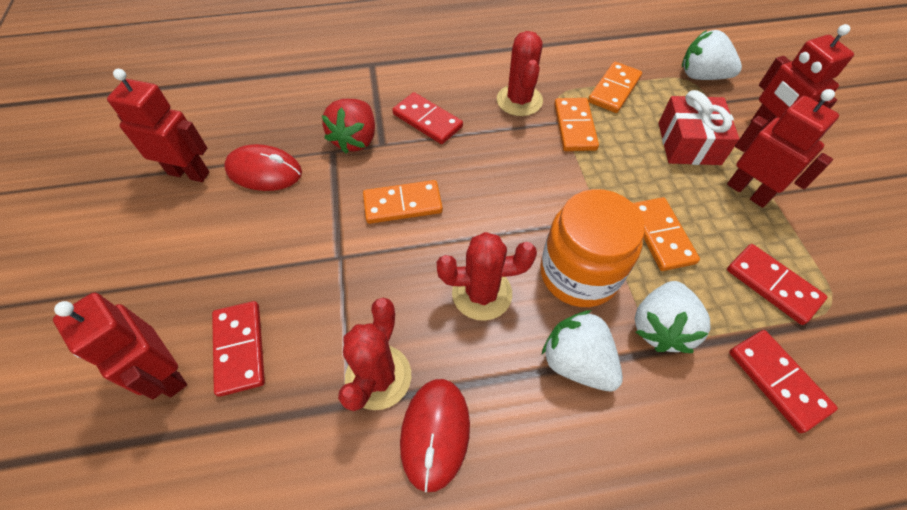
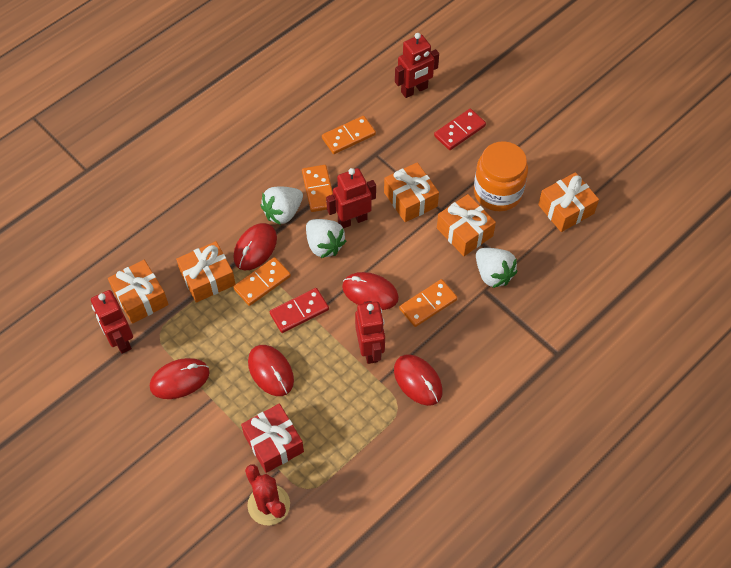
orange gift: none = 0 -> [108,260,168,324] [176,241,235,303] [384,162,439,222] [437,194,496,256] [538,172,599,232] = 5
red cactus: [338,298,411,411] [437,232,537,321] [497,31,543,116] = 3 -> [245,465,290,525] = 1
red domino: [212,301,265,397] [392,92,463,144] [727,244,828,325] [729,330,838,433] = 4 -> [270,288,329,333] [434,109,486,150] = 2
red mouse: [224,144,302,191] [400,379,470,492] = 2 -> [150,358,210,399] [233,223,277,271] [248,345,294,396] [342,272,399,310] [394,354,443,406] = 5
red strawberry: [322,99,375,154] = 1 -> none = 0

